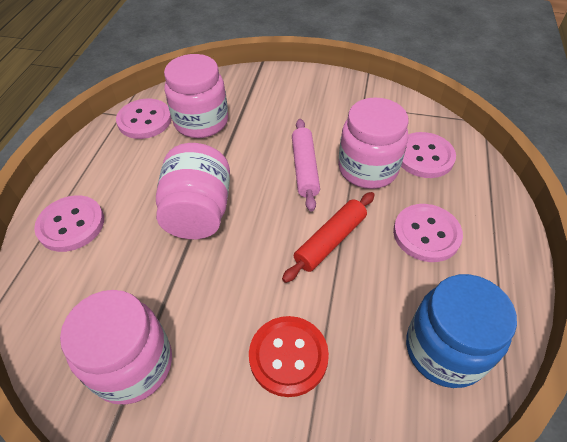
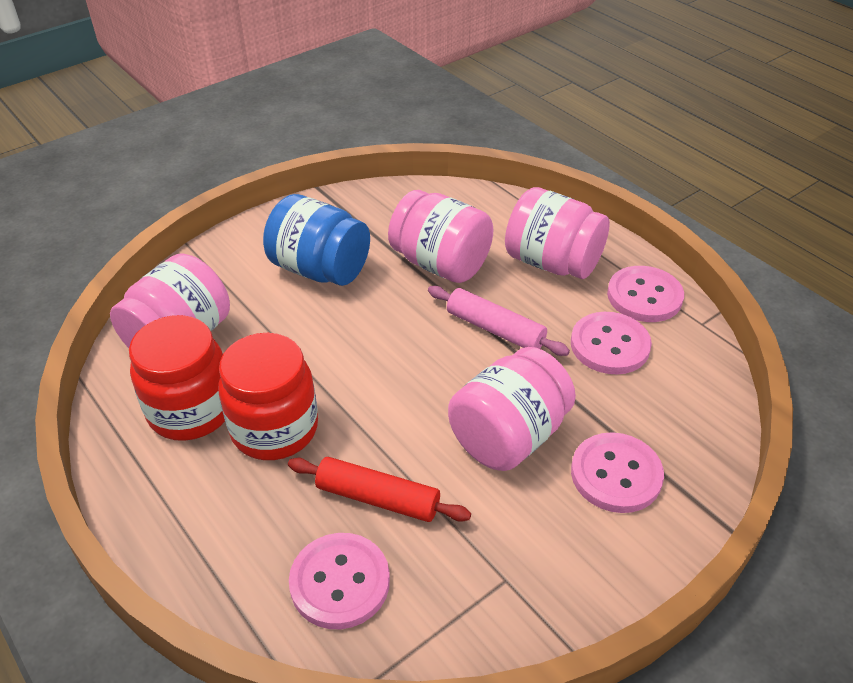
red button: [249,316,329,397] = 1 -> none = 0
red jar: none = 0 -> [129,315,225,441] [218,333,318,460] = 2

